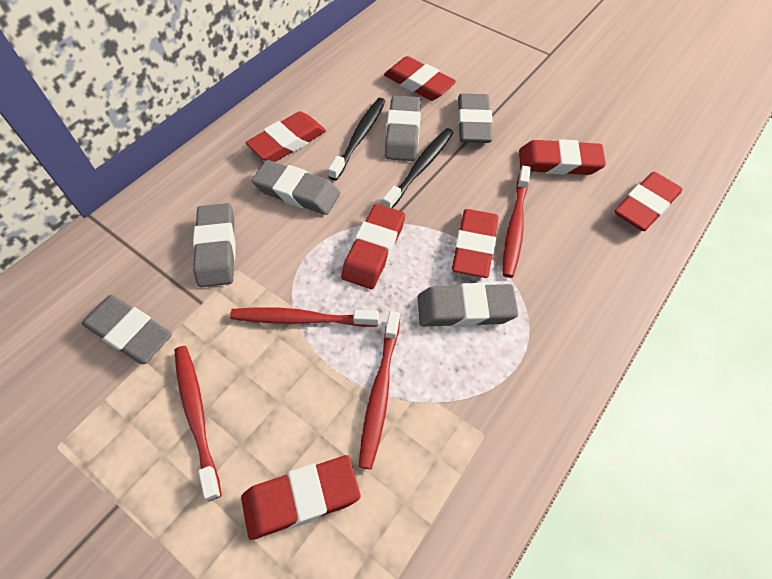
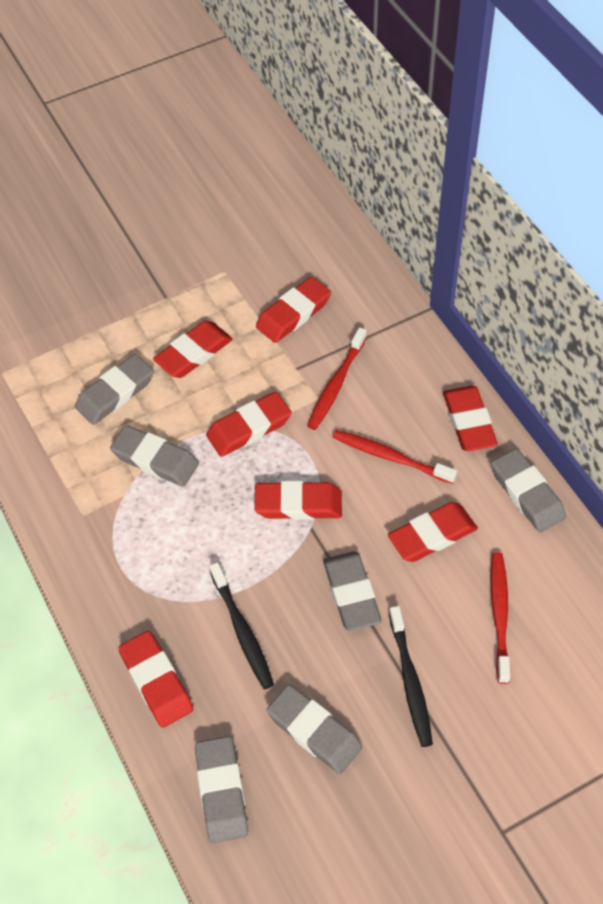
red toothbrush: [174,346,222,501] [230,307,379,327] [359,311,400,469] [503,166,531,278] = 4 -> [307,327,367,430] [332,430,457,484] [491,552,510,684] = 3

